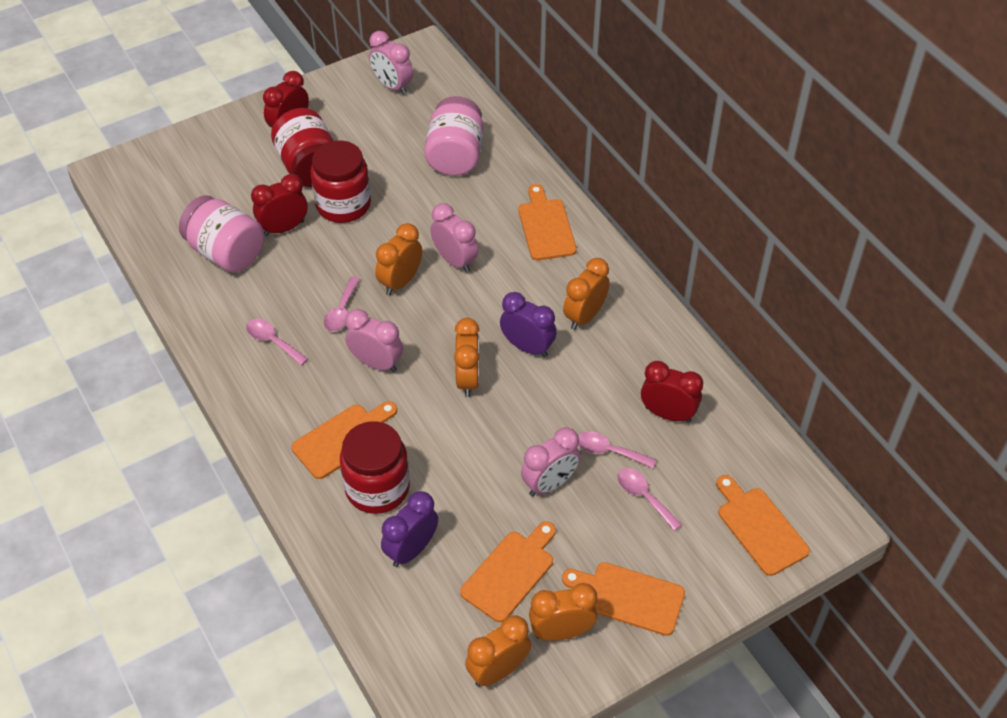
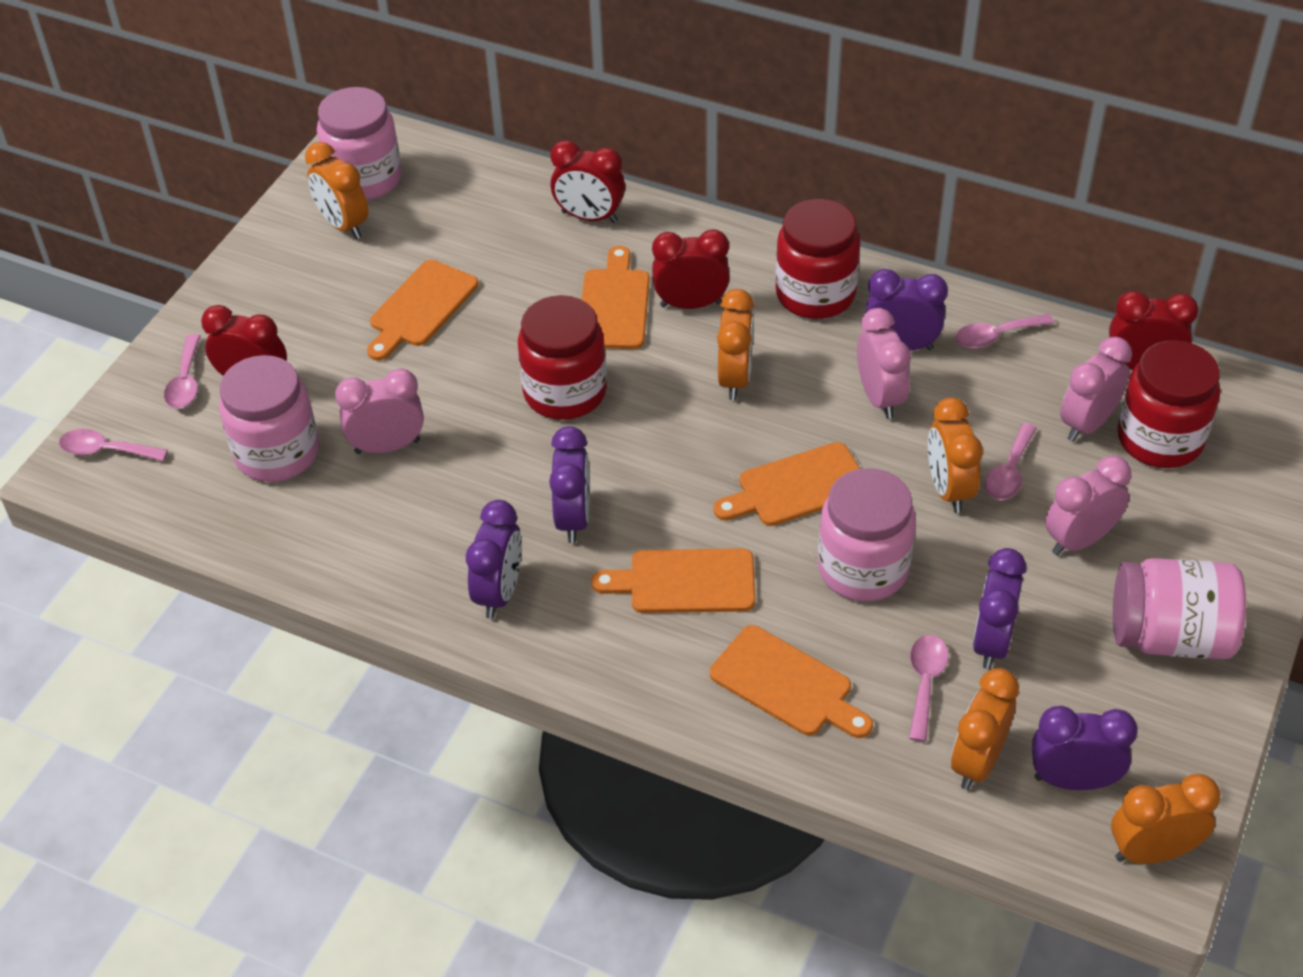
pink jar: [179,195,264,273] [424,96,483,176] = 2 -> [219,355,319,482] [317,87,401,200] [818,468,916,601] [1113,558,1246,659] = 4
pink spoon: [246,319,308,365] [324,277,360,332] [578,431,656,468] [617,468,683,531] = 4 -> [59,429,168,461] [164,334,201,409] [909,635,948,742] [955,314,1054,348] [985,423,1037,500] = 5
purple clock: [381,491,438,567] [500,292,557,357] = 2 -> [466,500,522,619] [549,426,590,543] [865,269,948,350] [973,548,1026,669] [1032,706,1138,790] = 5
red clock: [251,174,308,236] [263,71,309,128] [641,361,703,422] = 3 -> [201,305,287,376] [551,140,625,223] [652,229,730,309] [1109,291,1199,370] = 4

